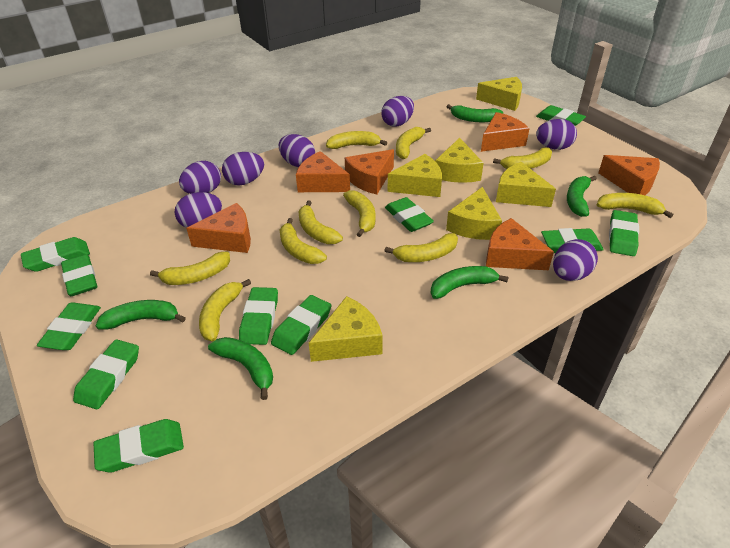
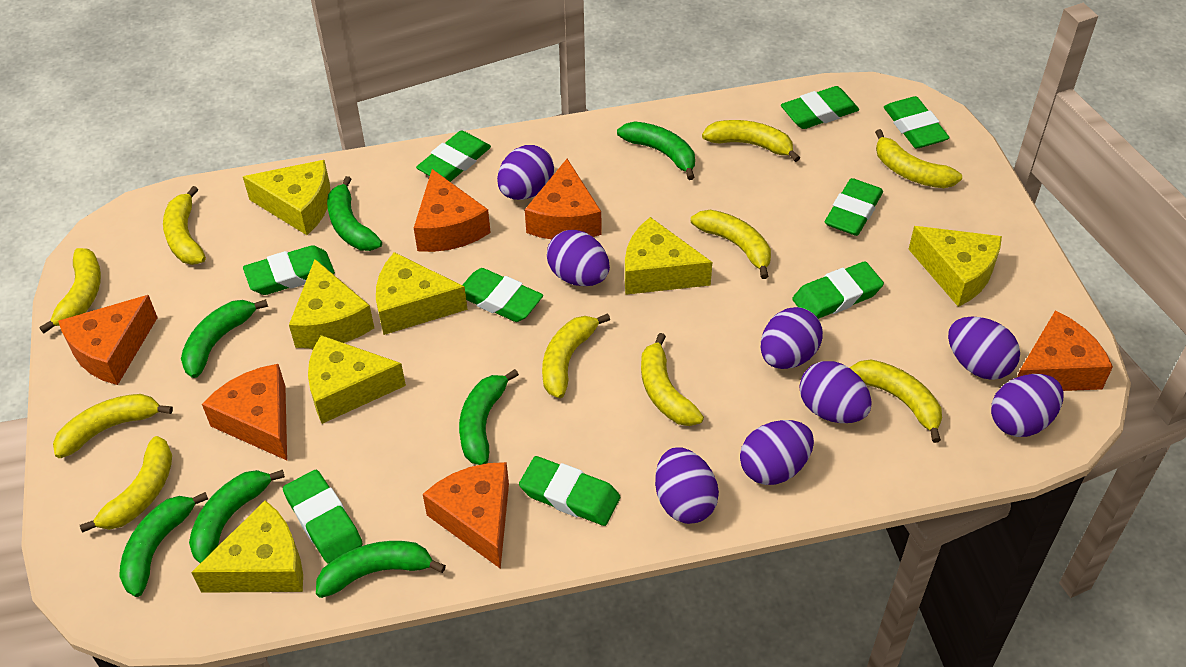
green banana: [96,300,186,330] [208,337,273,400] [431,266,509,299] [446,104,503,122] [567,176,597,217] = 5 -> [119,492,208,597] [181,299,268,378] [189,470,285,563] [316,541,446,598] [327,176,382,251] [459,369,519,465] [617,122,695,180] = 7
green eraser: [21,237,90,272] [37,302,101,350] [61,254,97,296] [73,339,139,410] [93,419,184,472] [239,287,278,345] [271,295,331,355] [385,197,434,232] [536,105,586,126] [541,228,604,253] [609,210,639,256] = 11 -> [243,245,335,295] [283,470,363,564] [416,131,491,182] [463,268,543,322] [519,456,620,526] [781,86,859,129] [792,261,884,319] [825,178,883,236] [884,96,950,148] = 9
purple egg: [175,192,222,228] [179,161,221,194] [222,152,264,185] [279,134,315,167] [382,96,414,127] [536,119,577,150] [553,239,598,281] = 7 -> [497,145,554,200] [547,230,610,286] [655,447,719,524] [740,420,814,485] [761,307,823,369] [800,361,872,423] [948,316,1020,380] [991,374,1064,437] = 8
yellow cheese: [309,296,383,362] [388,154,442,197] [435,138,484,183] [446,187,502,240] [476,77,522,111] [496,162,556,207] = 6 -> [191,500,303,593] [243,160,330,235] [289,259,374,348] [308,335,406,424] [376,252,468,335] [625,217,712,295] [909,226,1002,307] = 7

